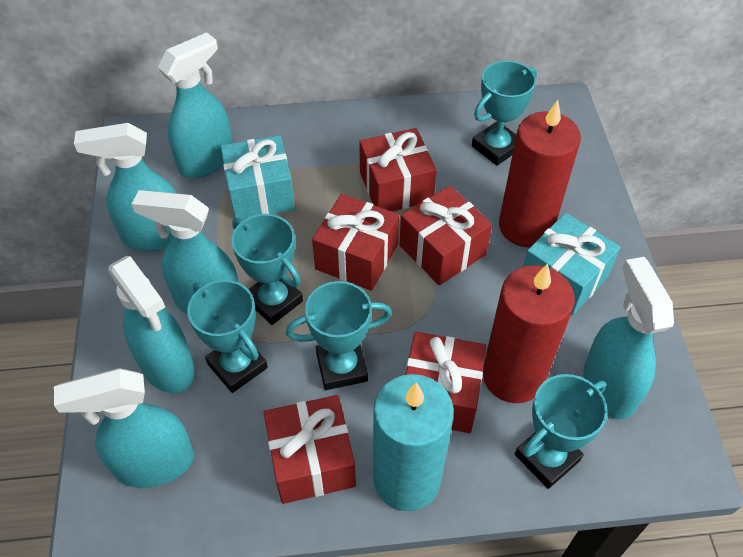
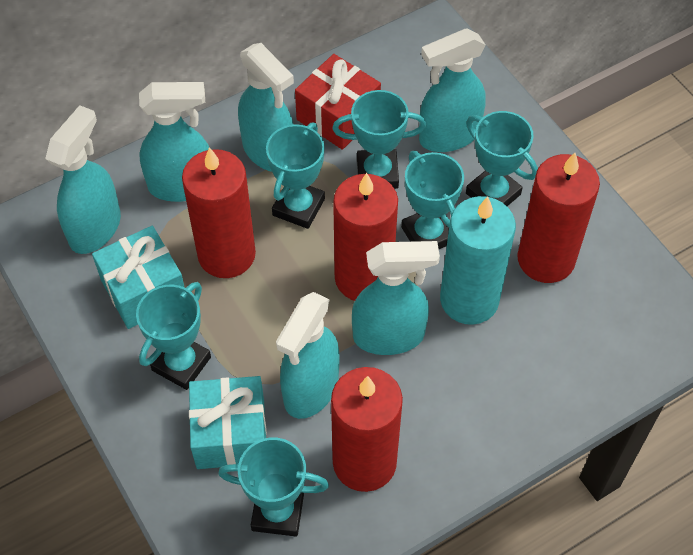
red candle: [483,264,575,403] [499,100,581,247] = 2 -> [182,147,256,278] [331,367,403,492] [333,173,398,301] [517,153,600,283] = 4
red gift: [264,395,356,504] [312,194,399,291] [359,128,437,212] [400,186,492,285] [405,332,486,433] = 5 -> [295,54,381,150] = 1
turquoise trophy: [187,280,268,393] [231,214,303,325] [286,281,392,390] [472,60,537,166] [515,374,608,489] = 5 -> [136,282,211,390] [218,438,329,536] [266,123,325,229] [332,90,426,189] [401,151,464,249] [466,111,538,206] = 6

